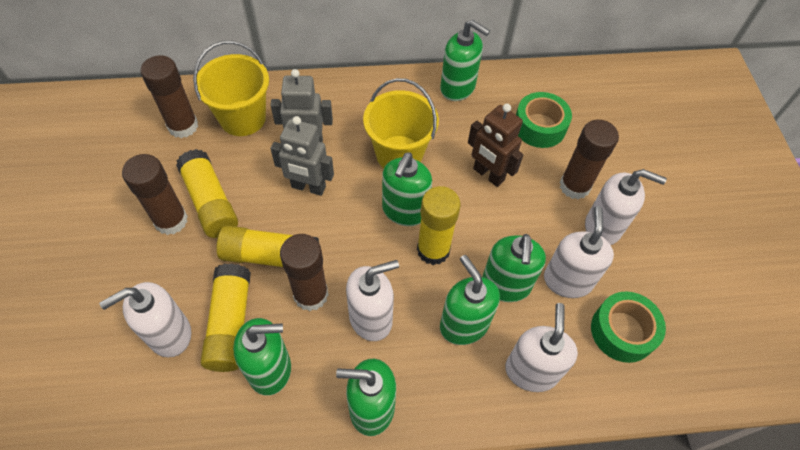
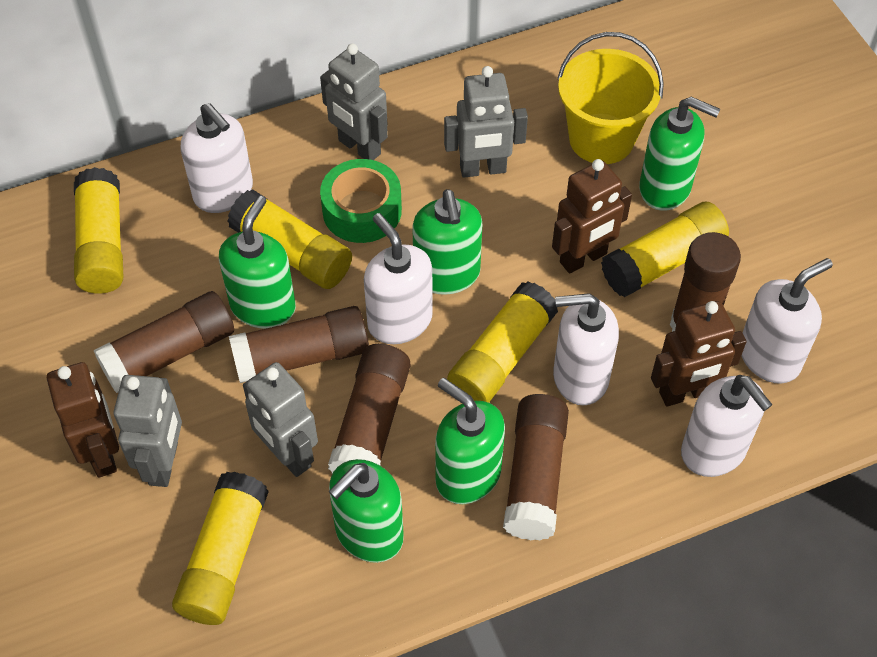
brown glue stick: [122,154,188,235] [141,55,198,138] [280,234,329,311] [560,120,619,199] = 4 -> [94,291,234,393] [229,306,369,383] [328,344,410,474] [503,394,569,541] [670,232,741,332] = 5
brown robot: [468,104,523,187] = 1 -> [47,362,119,478] [552,159,632,274] [651,301,747,407] = 3
green soap dispenser: [233,318,291,396] [336,359,396,436] [382,152,432,226] [440,19,490,101] [440,255,500,345] [482,234,546,302] = 6 -> [219,196,296,329] [328,459,404,563] [412,189,482,295] [435,378,505,504] [639,97,720,211] = 5
green tape: [516,92,572,148] [591,292,666,363] = 2 -> [320,159,402,243] = 1
grey robot: [270,69,333,142] [271,116,334,196] = 2 -> [113,375,182,487] [243,362,318,477] [320,43,388,160] [444,66,528,178] = 4
yellow bucket: [193,41,269,136] [363,78,439,168] = 2 -> [557,32,664,164] = 1
yellow glue stick: [176,149,238,238] [201,263,251,372] [217,226,319,267] [417,186,461,265] = 4 -> [74,167,123,294] [172,472,269,625] [227,189,352,289] [447,281,558,403] [601,202,729,297] = 5

